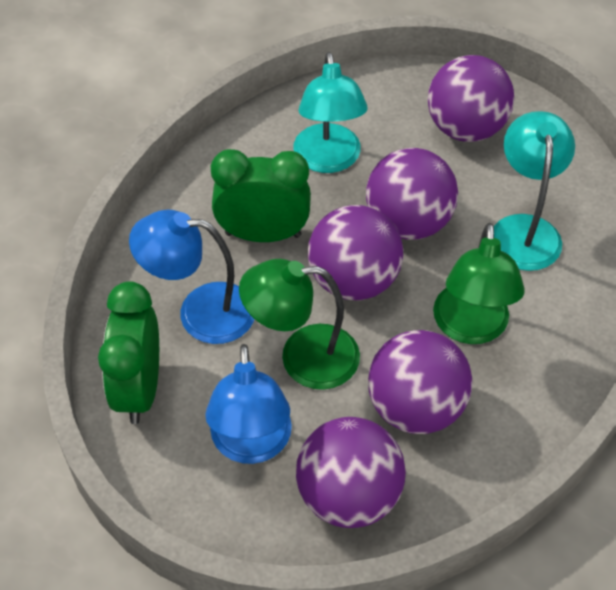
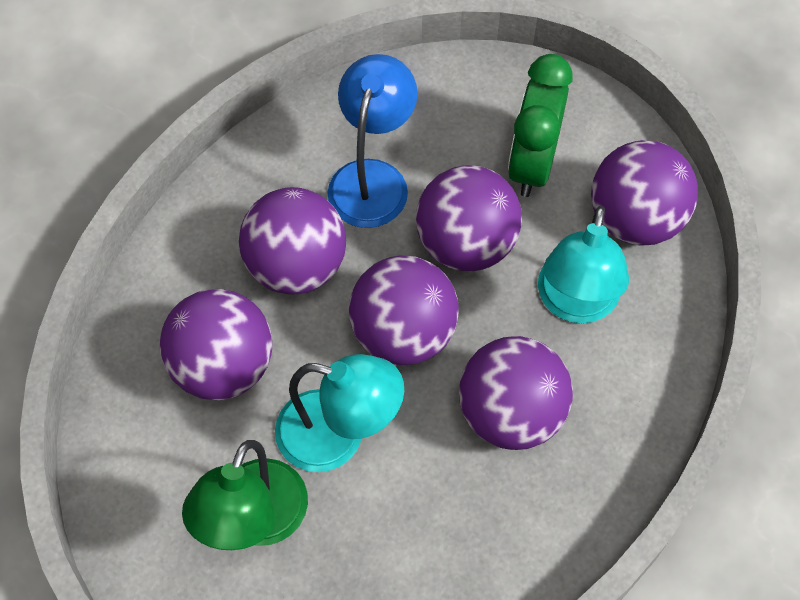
blue lamp: [129,210,254,344] [205,344,292,464] = 2 -> [327,54,418,228] = 1
green clock: [98,281,159,424] [211,149,311,242] = 2 -> [508,54,572,197] = 1
green lamp: [239,259,360,390] [433,223,525,344] = 2 -> [182,440,308,550] = 1
purple ball: [296,417,406,528] [308,205,403,300] [366,148,458,240] [368,330,472,434] [428,55,514,142] = 5 -> [160,289,273,400] [239,187,346,295] [349,256,459,365] [416,165,522,271] [459,336,573,450] [591,140,698,246] = 6

